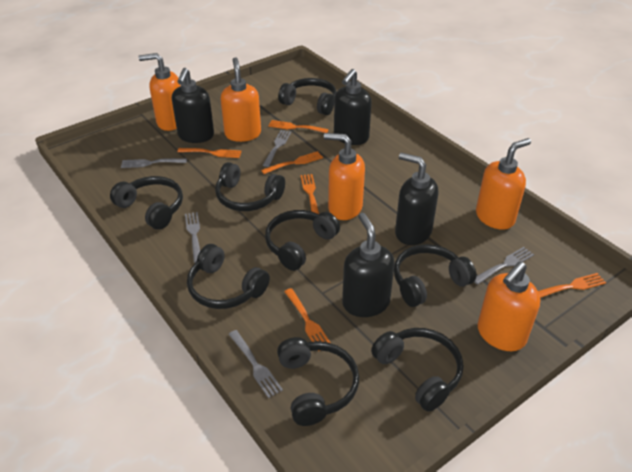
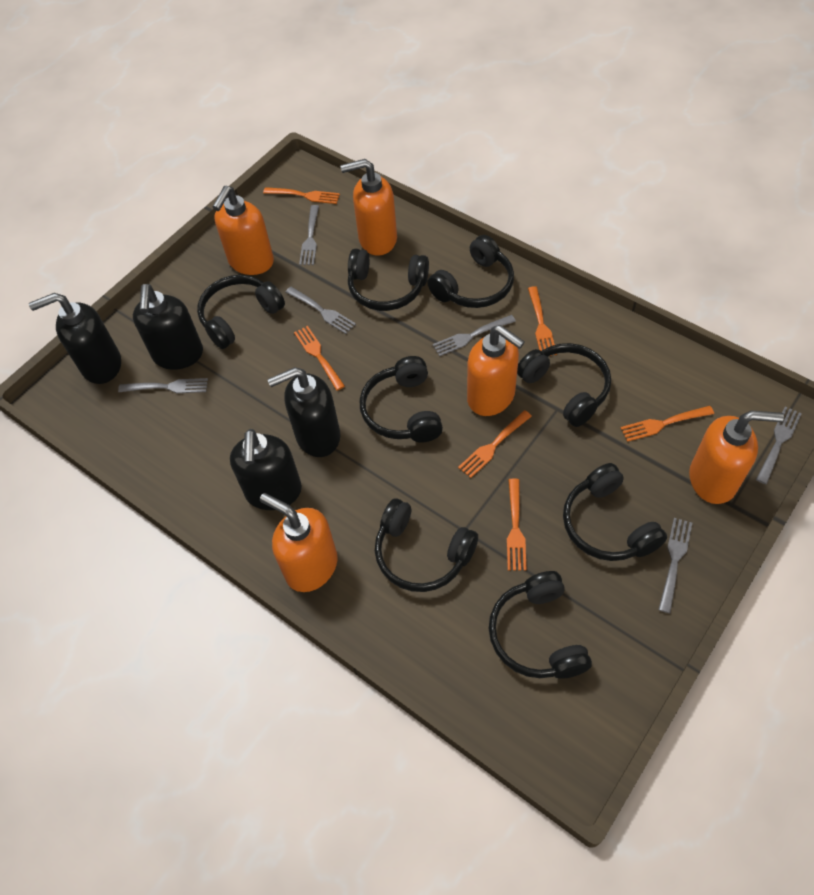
grey fork: [121,158,187,168] [185,212,200,263] [229,330,283,398] [263,130,291,167] [474,247,534,285] = 5 -> [118,378,208,393] [285,287,356,334] [299,205,319,265] [432,315,516,357] [658,518,692,613] [756,407,802,484] = 6

